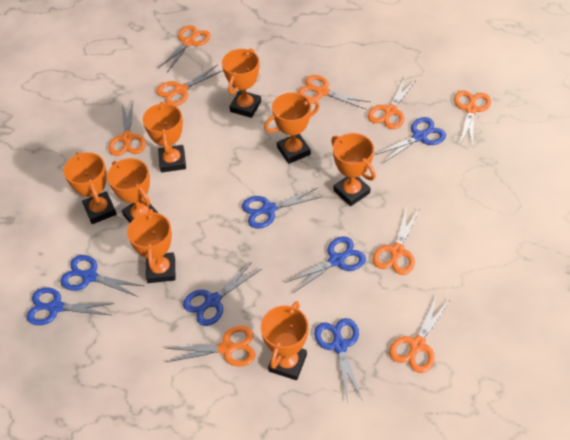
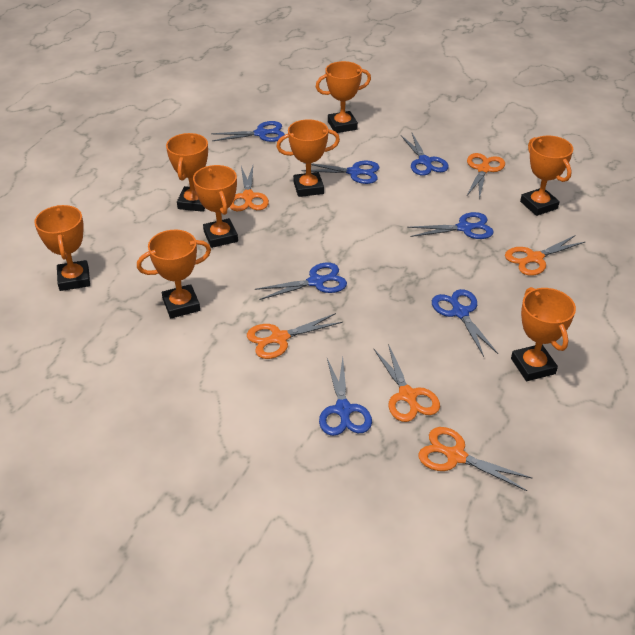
orange scissors: [108,102,146,156] [156,65,223,106] [158,25,211,73] [165,326,256,367] [298,75,370,109] [368,78,416,129] [373,207,419,275] [389,295,449,373] [454,90,491,147] = 9 -> [230,166,269,211] [247,313,343,359] [373,344,440,422] [418,427,532,491] [467,153,505,199] [505,235,585,276] = 6

